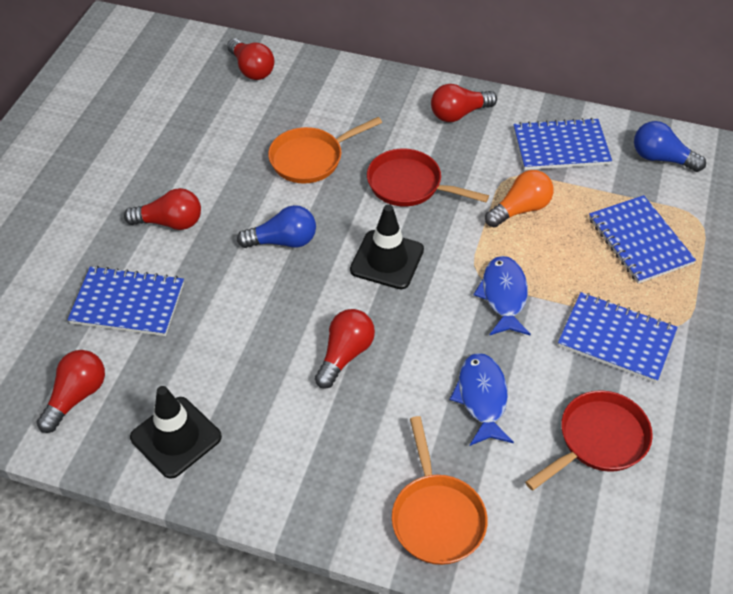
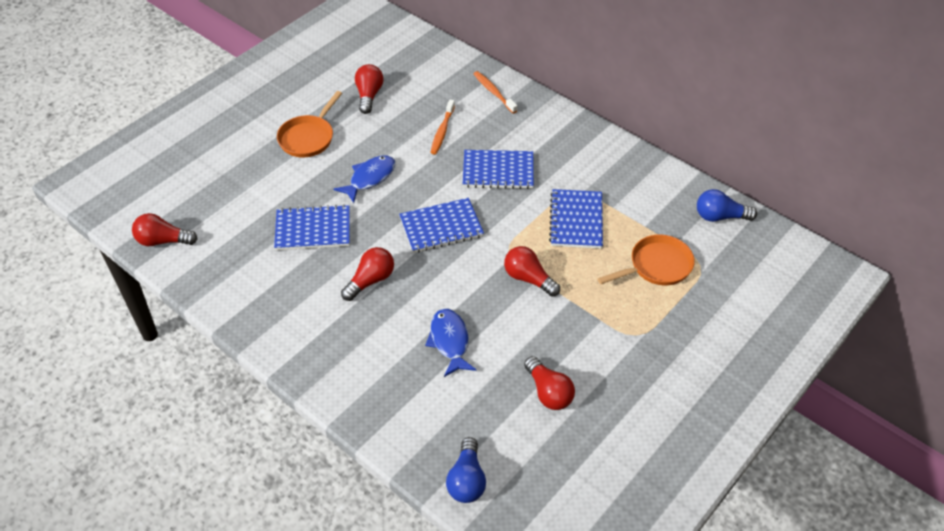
black traffic cone: [130,386,222,479] [350,204,424,289] = 2 -> none = 0
orange light bulb: [485,170,554,227] = 1 -> none = 0
orange toothbrush: none = 0 -> [430,100,455,155] [473,71,517,113] = 2
red pan: [367,149,489,206] [525,390,653,491] = 2 -> none = 0

